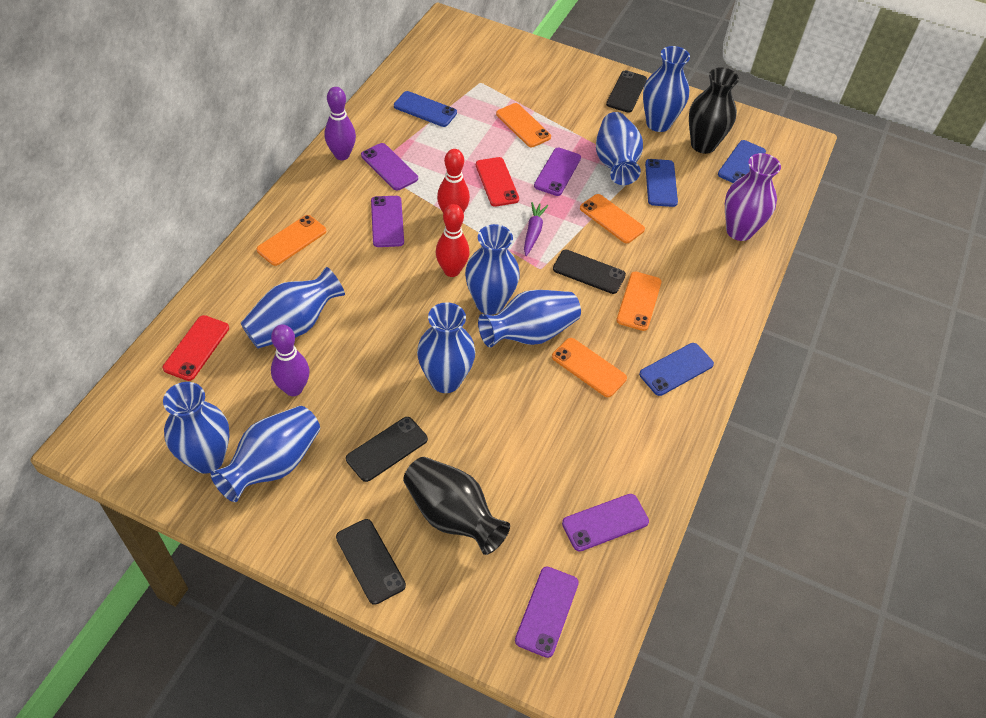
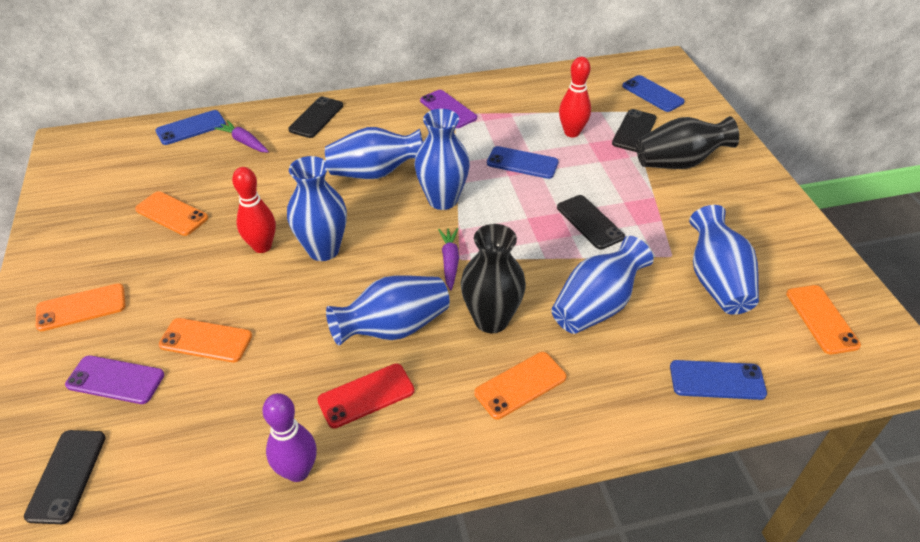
blue vase: [163,382,230,474] [211,406,320,502] [241,267,345,348] [417,302,475,393] [465,224,520,315] [478,290,581,348] [596,112,643,185] [643,46,690,132] = 8 -> [287,156,347,261] [325,127,423,179] [326,275,450,345] [415,109,470,210] [552,236,654,334] [689,205,759,315] = 6
purple bowling pin: [271,325,309,396] [325,87,356,160] = 2 -> [262,393,317,482] = 1
purple carrot: [524,202,548,256] = 1 -> [214,120,269,153] [438,228,459,291] = 2
purple phone: [361,143,418,190] [371,196,404,247] [515,567,579,658] [534,148,581,196] [562,494,649,552] = 5 -> [65,355,164,404] [420,90,477,128] = 2
purple vase: [725,153,781,241] = 1 -> none = 0
red phone: [163,315,229,381] [476,157,519,207] = 2 -> [317,364,415,428] = 1

